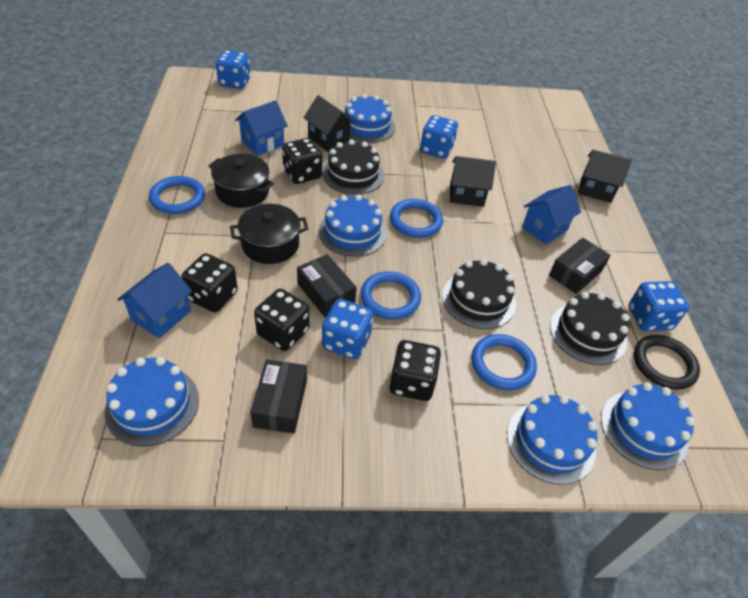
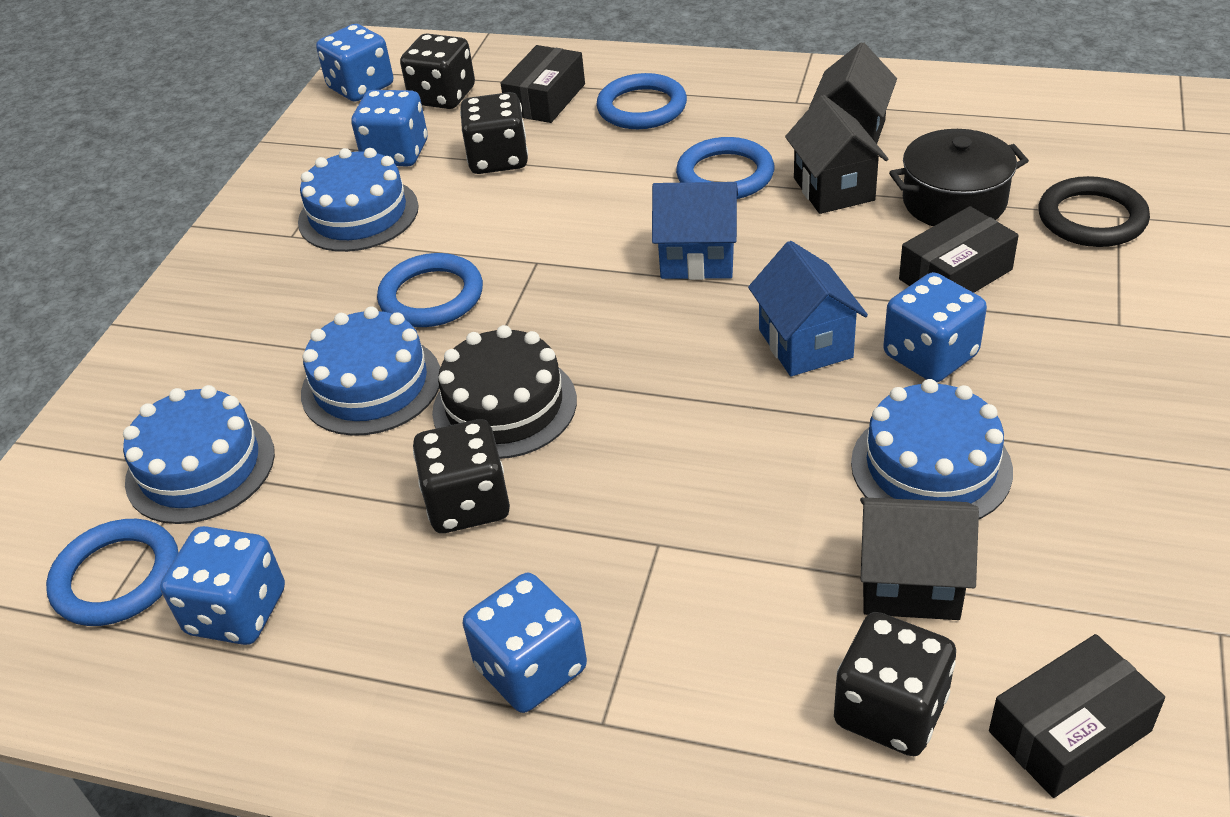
black cake: [322,139,384,195] [442,259,516,329] [550,292,630,365] = 3 -> [432,325,577,459] = 1
black pot: [208,154,274,208] [230,204,308,264] = 2 -> [889,129,1029,226] = 1
blue cake: [105,357,199,446] [319,194,387,257] [345,94,395,143] [507,395,598,485] [601,382,695,470] = 5 -> [123,385,275,524] [298,148,419,252] [301,307,440,436] [851,379,1013,519] = 4
blue dice: [216,50,250,89] [322,299,373,359] [420,115,458,159] [629,281,689,331] = 4 -> [160,526,285,645] [316,24,393,102] [351,90,428,167] [463,573,587,713] [883,272,987,382] = 5
blue house: [117,263,192,338] [235,100,288,156] [522,185,581,245] = 3 -> [652,182,738,280] [748,241,868,376] = 2

